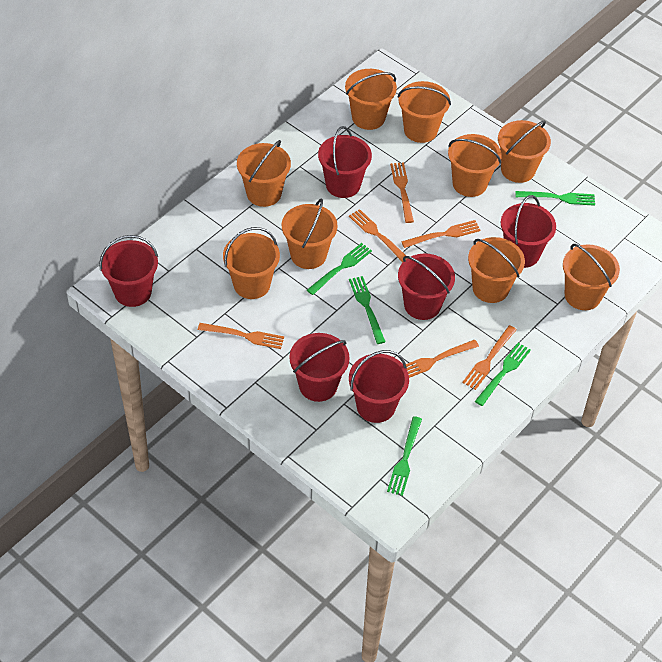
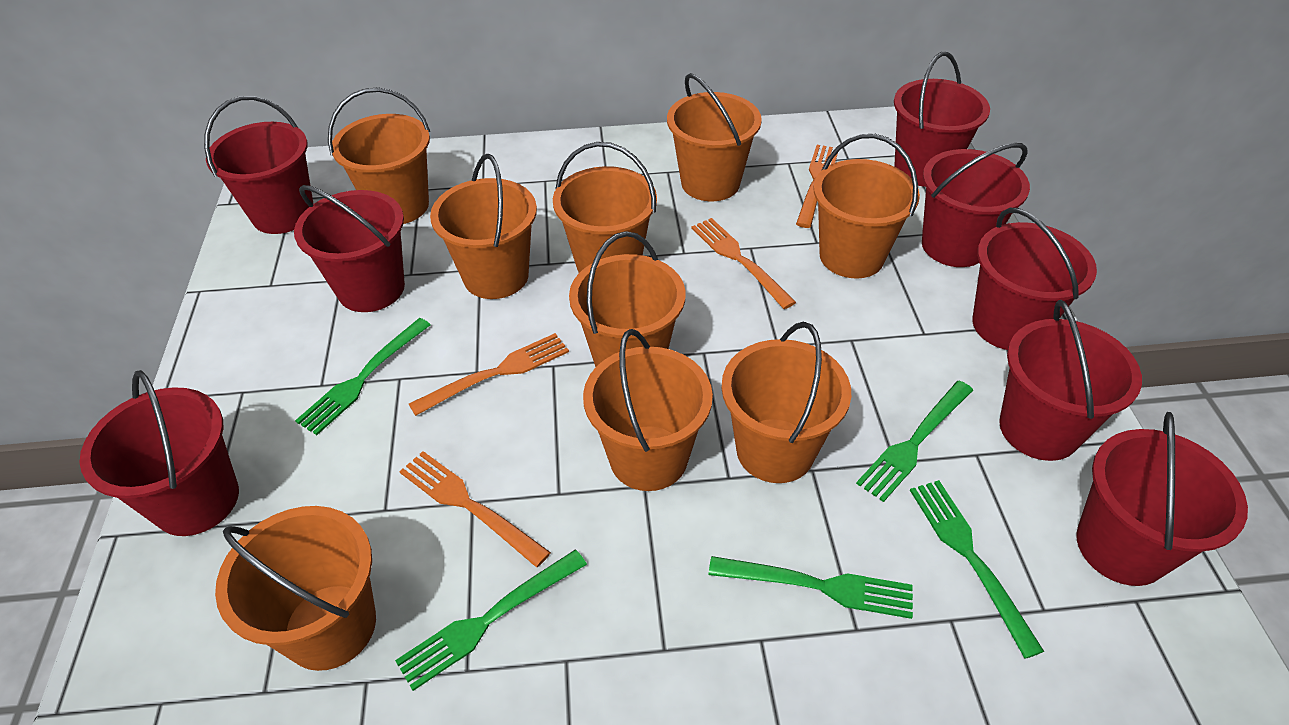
orange fork: [198,323,284,349] [349,209,406,263] [390,162,414,223] [401,220,481,248] [406,340,479,378] [462,325,517,390] = 6 -> [399,451,551,567] [409,333,569,416] [691,218,796,309] [796,145,838,228] = 4
red bucket: [99,235,158,307] [289,333,350,402] [318,126,372,198] [349,350,409,423] [398,254,455,320] [501,195,556,268] = 6 -> [80,370,239,536] [204,96,313,234] [294,185,405,312] [894,52,990,187] [922,143,1030,267] [972,208,1097,350] [999,300,1142,461] [1076,412,1248,586] = 8

